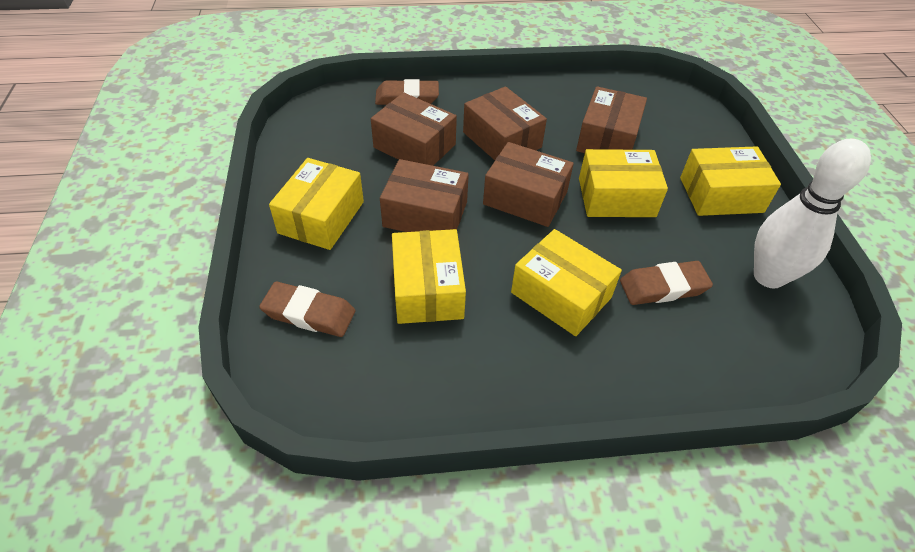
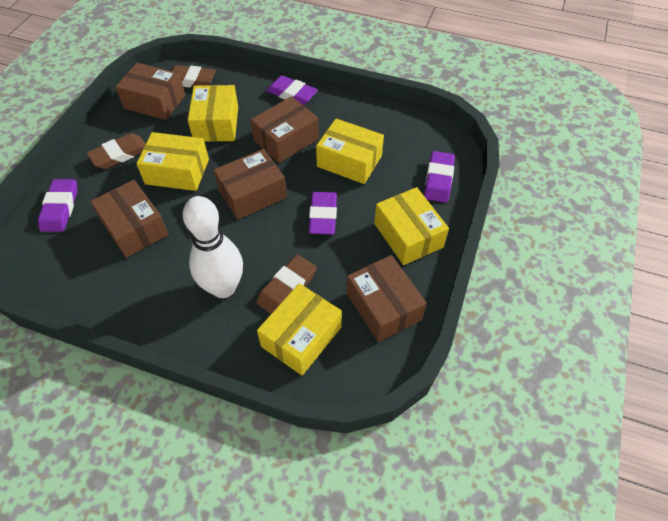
purple eraser: none = 0 -> [38,179,78,232] [266,75,318,105] [308,192,337,235] [424,151,455,203] = 4

